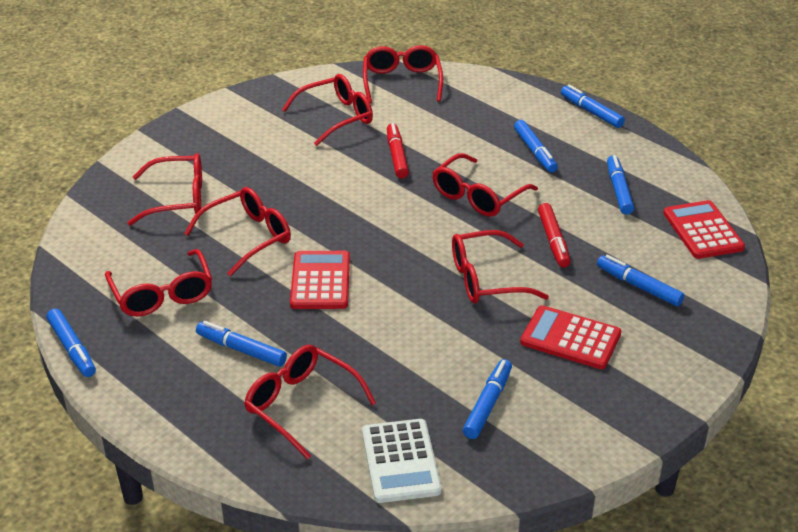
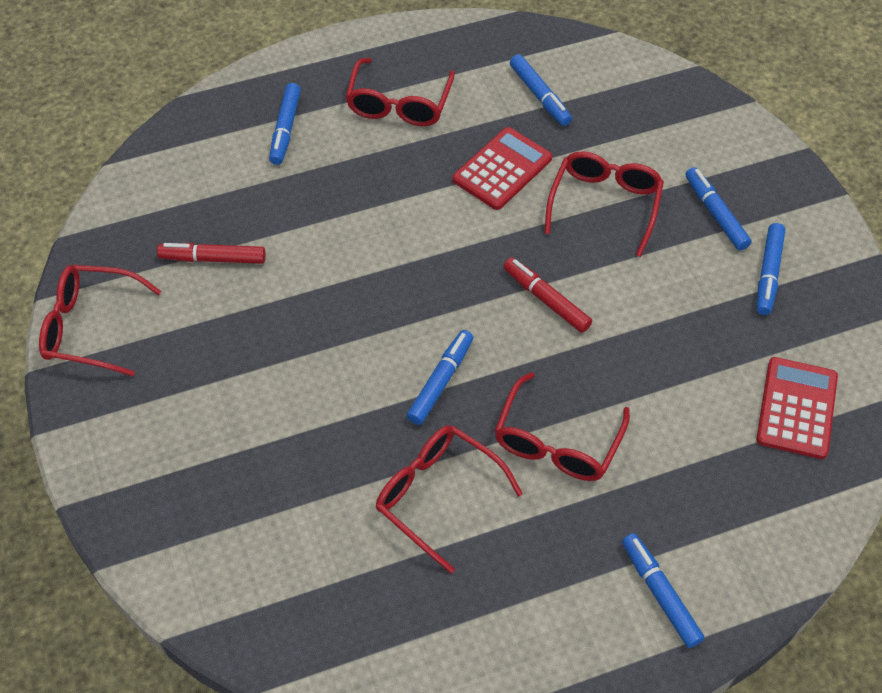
blue marker: [47,309,96,377] [196,321,287,367] [463,359,512,439] [514,120,558,173] [561,85,625,128] [597,255,684,306] [607,155,634,215] = 7 -> [269,83,301,165] [407,330,473,425] [510,54,572,126] [622,533,705,648] [686,167,752,251] [757,223,785,315] = 6
red calculator: [290,251,350,309] [520,305,622,369] [663,200,745,259] = 3 -> [453,127,552,210] [756,357,838,459] = 2
red glasses: [105,249,212,317] [128,153,202,226] [184,187,291,276] [244,345,376,460] [282,74,373,146] [363,45,443,103] [432,153,538,217] [452,230,549,303] = 8 -> [39,265,161,376] [346,58,455,126] [376,425,523,573] [495,372,630,481] [544,151,664,257] = 5
white calculator: [362,419,442,503] = 1 -> none = 0

